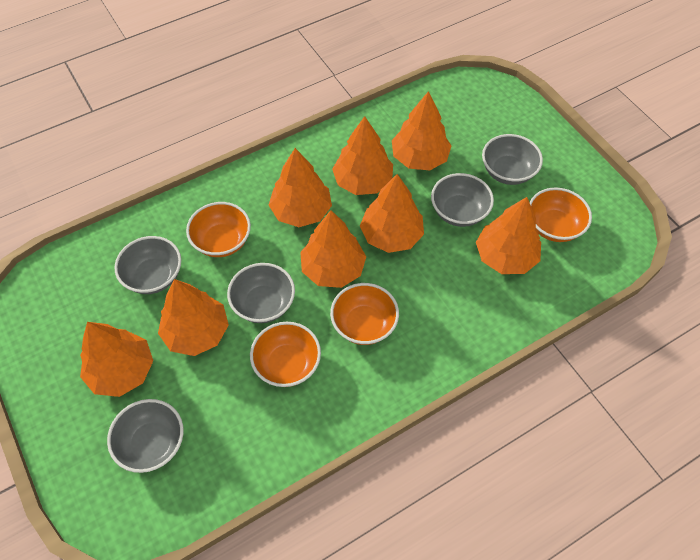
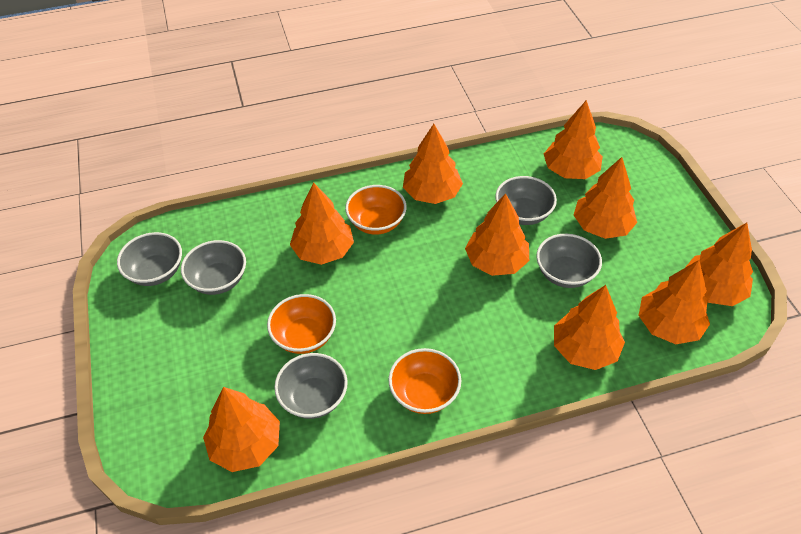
orange bowl: [186,202,251,257] [250,322,321,387] [330,283,399,345] [529,187,592,242] = 4 -> [267,294,336,354] [345,185,407,235] [389,348,461,414] = 3
orange tree: [80,322,153,397] [158,279,229,356] [269,148,332,227] [300,210,366,288] [332,116,393,195] [360,174,424,253] [392,91,451,170] [476,197,541,274] = 8 -> [203,387,280,472] [290,182,354,265] [403,124,463,204] [465,193,529,276] [544,100,603,179] [554,285,625,370] [574,157,637,239] [638,260,710,344] [685,223,753,306] = 9

